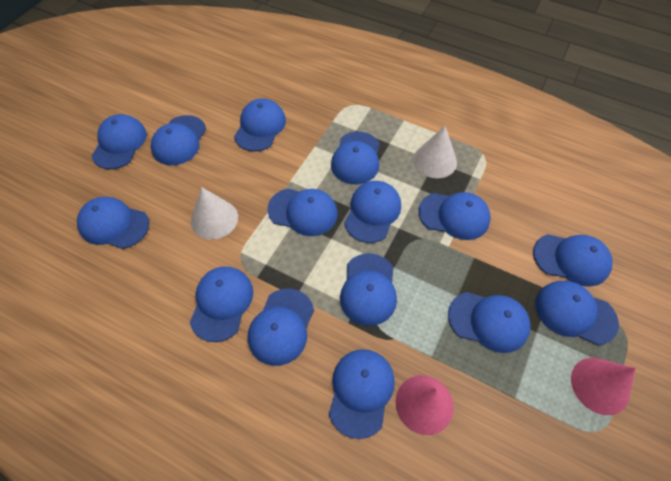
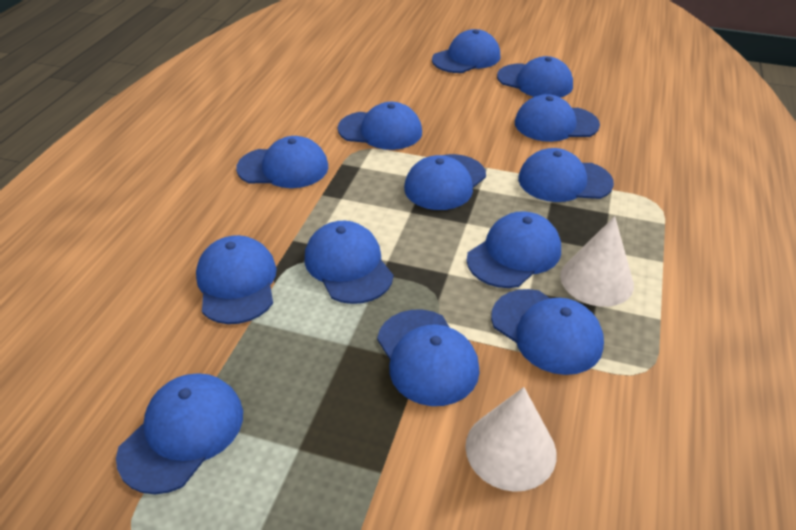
blue cap: [77,197,149,249] [91,114,147,169] [151,115,206,165] [190,267,253,342] [234,99,286,152] [248,288,314,366] [268,189,338,236] [329,349,395,439] [331,132,380,184] [340,253,397,326] [344,181,401,243] [418,192,491,240] [448,292,531,353] [533,234,613,287] [535,281,619,345] = 15 -> [116,373,243,494] [196,235,277,324] [236,136,328,188] [305,221,393,304] [338,102,422,150] [377,310,480,406] [404,154,486,210] [432,29,500,73] [467,211,561,288] [491,289,604,375] [497,56,573,97] [515,94,600,142] [518,148,614,202] = 13
pink cone: [396,375,454,435] [571,358,636,415] = 2 -> none = 0

